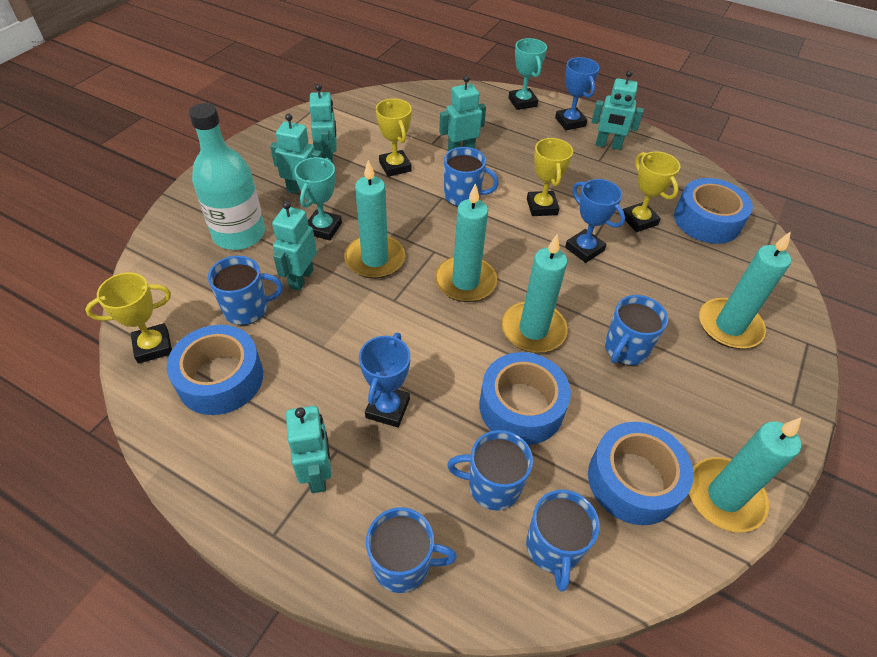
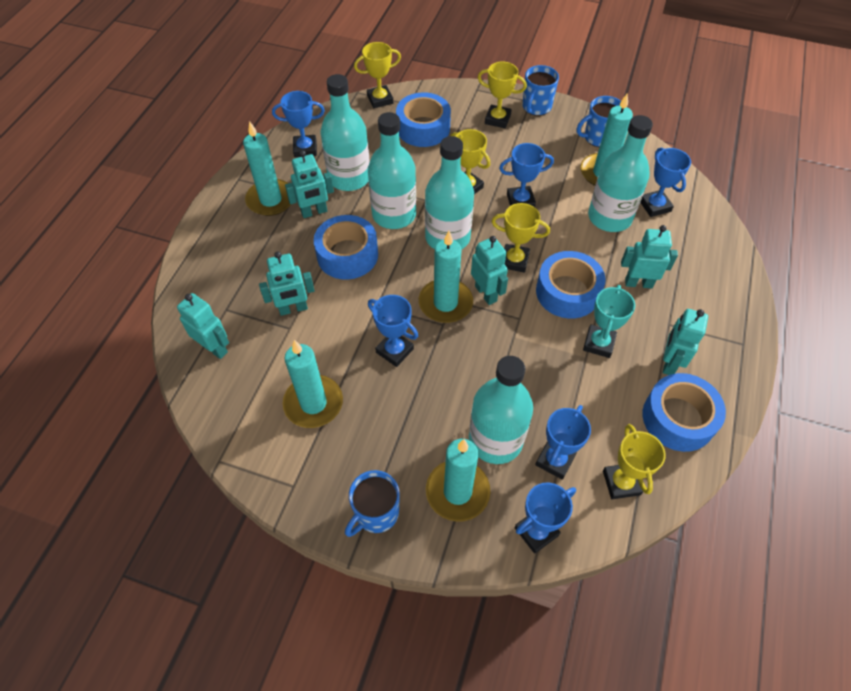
blue mug: [208,256,283,325] [366,507,457,593] [444,147,499,207] [447,430,533,510] [526,490,600,592] [605,295,668,365] = 6 -> [345,470,400,537] [522,65,559,116] [577,96,621,147] = 3
blue trophy: [359,333,410,427] [555,57,600,130] [565,179,625,263] = 3 -> [272,91,325,157] [368,295,418,367] [499,143,554,207] [515,482,576,554] [535,405,591,480] [640,147,691,217] = 6
turquoise bottle: [189,103,265,250] = 1 -> [321,74,370,191] [368,112,416,229] [425,136,474,250] [469,356,533,464] [588,115,653,232] = 5
turquoise trophy: [294,157,342,240] [508,38,547,110] = 2 -> [583,285,635,358] = 1
yellow trophy: [85,272,172,364] [376,99,412,177] [527,138,573,216] [623,151,680,232] = 4 -> [354,42,401,108] [451,129,490,194] [477,62,527,128] [491,203,550,273] [603,424,666,499] = 5

